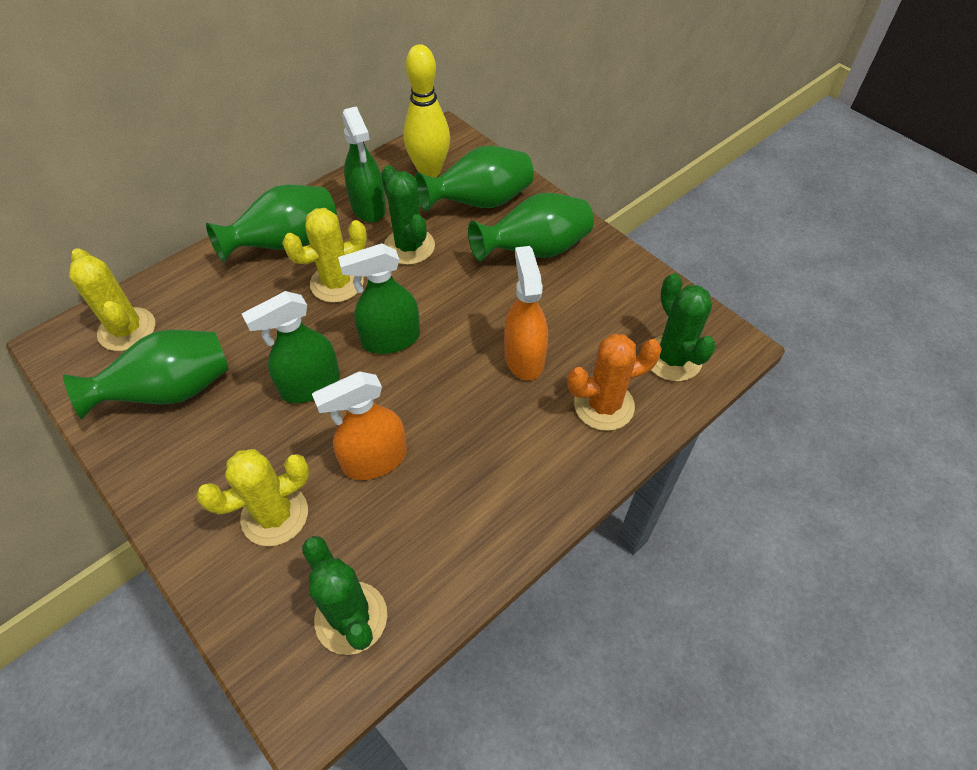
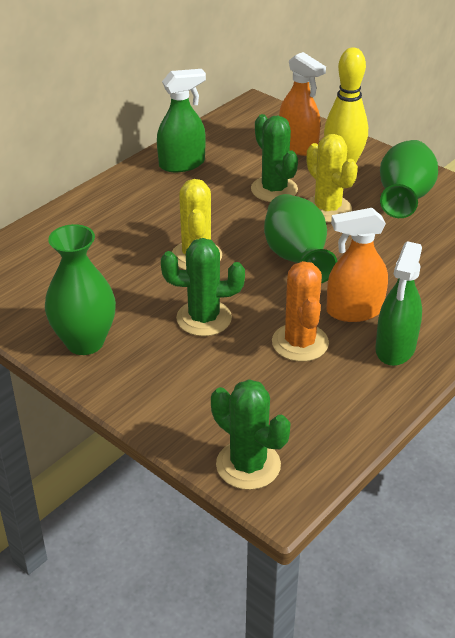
green spray bottle: [242,291,340,403] [338,243,420,354] [342,106,386,223] = 3 -> [157,69,206,172] [375,241,422,366] = 2
green vase: [63,330,229,419] [206,184,337,262] [415,145,534,211] [468,193,594,262] = 4 -> [45,224,116,355] [264,194,337,283] [380,140,438,218] = 3
yellow cactus: [69,248,155,351] [196,449,309,546] [282,208,367,303] = 3 -> [172,179,222,270] [307,134,358,223] = 2

